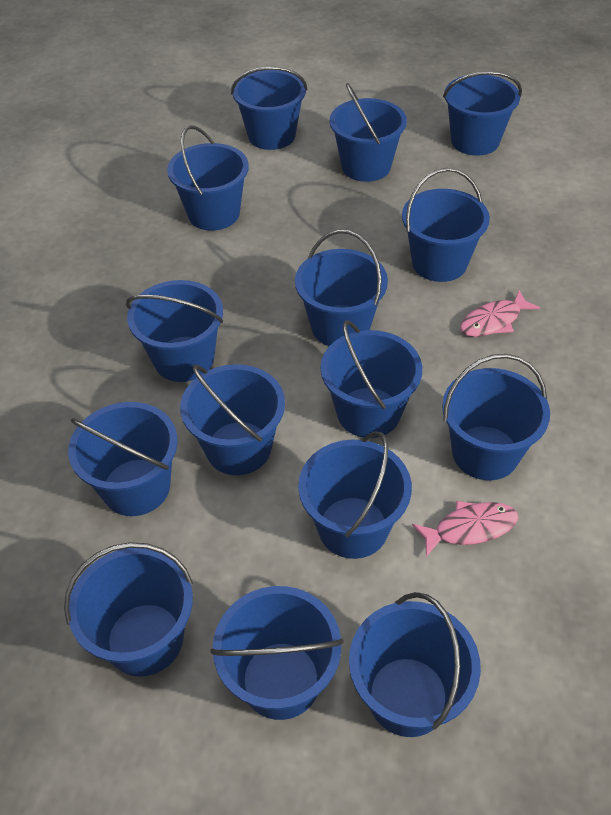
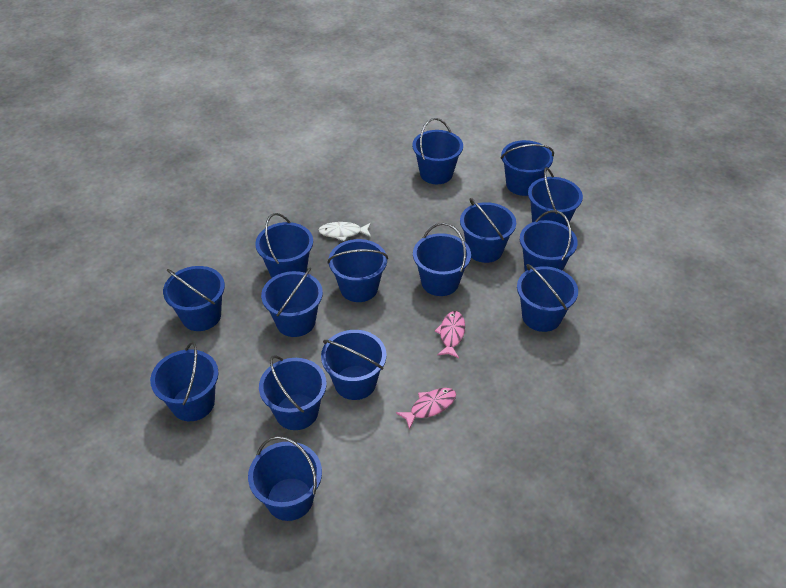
white fish: none = 0 -> [318,222,371,241] = 1

